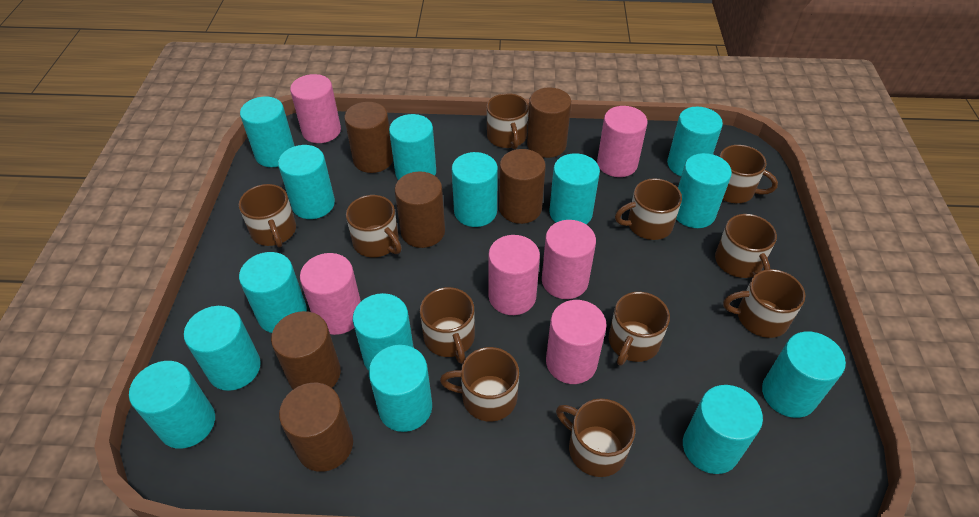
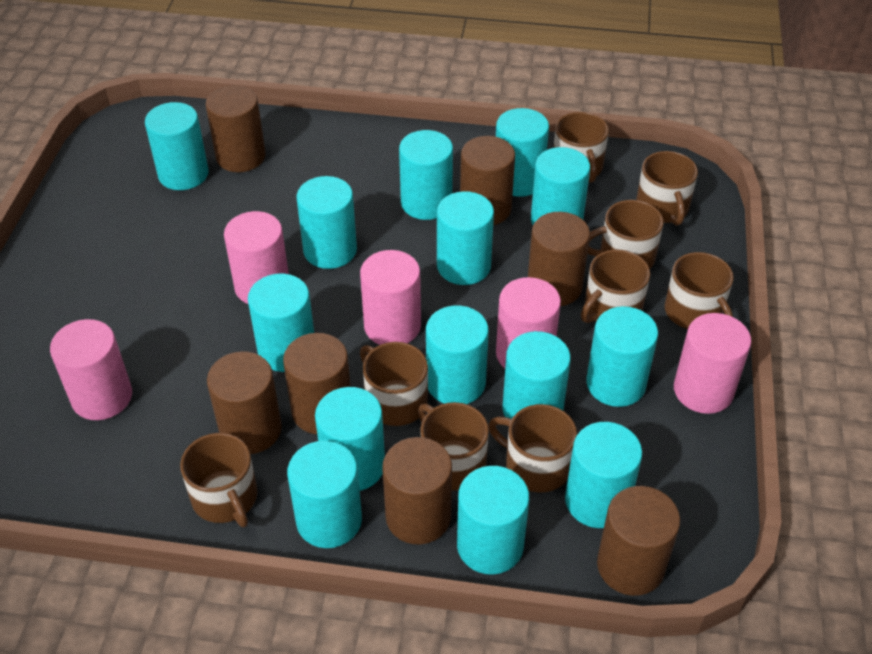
brown cylinder: [271,311,341,389] [279,383,353,472] [344,102,393,173] [395,171,445,248] [499,149,546,224] [527,87,571,158] = 6 -> [206,85,265,172] [207,351,282,454] [283,333,351,434] [382,437,452,544] [460,136,515,225] [528,212,590,306] [597,486,680,596] = 7
brown mug: [239,184,296,248] [346,195,402,257] [420,287,475,364] [440,347,519,421] [487,93,529,149] [556,398,636,477] [609,292,670,366] [615,178,682,240] [715,214,777,278] [719,145,778,203] [723,269,805,338] = 11 -> [180,433,258,527] [360,342,428,426] [418,402,489,491] [488,404,577,492] [553,112,609,183] [581,250,650,323] [588,200,663,269] [636,151,698,226] [665,252,734,329] = 9
pink cylinder: [290,74,341,143] [300,253,361,335] [488,235,540,315] [542,220,596,299] [546,300,607,384] [597,106,647,177] = 6 -> [50,319,132,420] [224,211,289,304] [360,250,421,345] [496,277,561,368] [674,313,751,414] = 5

